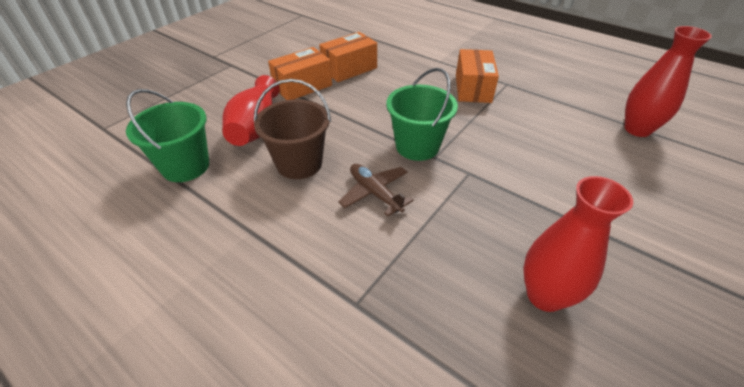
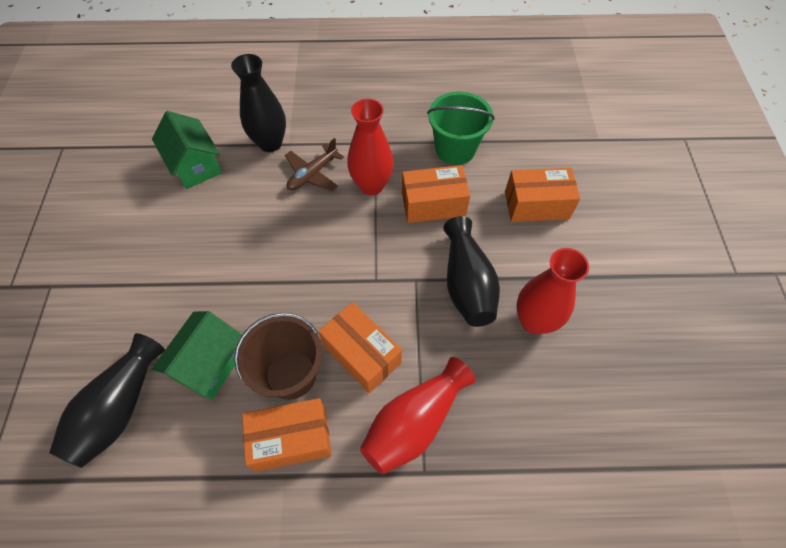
black vase: none = 0 -> [49,333,165,468] [231,54,286,152] [443,216,500,327] = 3
green bucket: [126,89,209,182] [386,68,458,161] = 2 -> [427,92,495,165] = 1
green house: none = 0 -> [152,111,222,189] [152,311,242,400] = 2
orange box: [268,47,332,100] [319,32,377,82] [456,49,499,103] = 3 -> [242,398,332,472] [318,302,402,393] [402,165,470,223] [505,168,580,222] = 4

